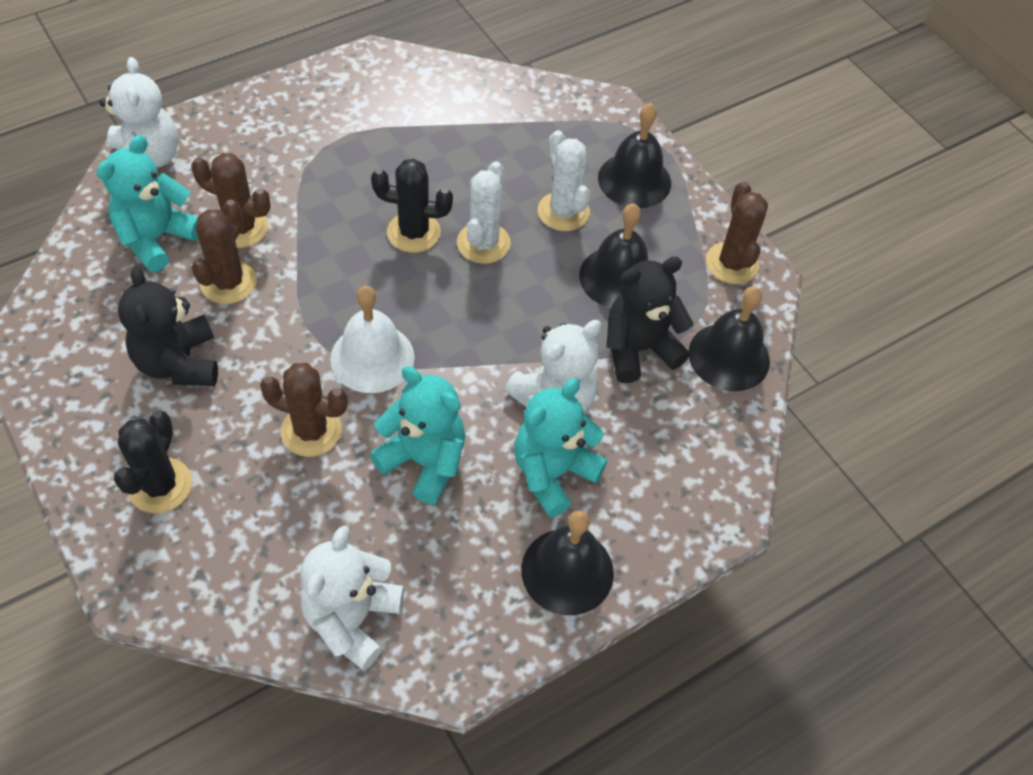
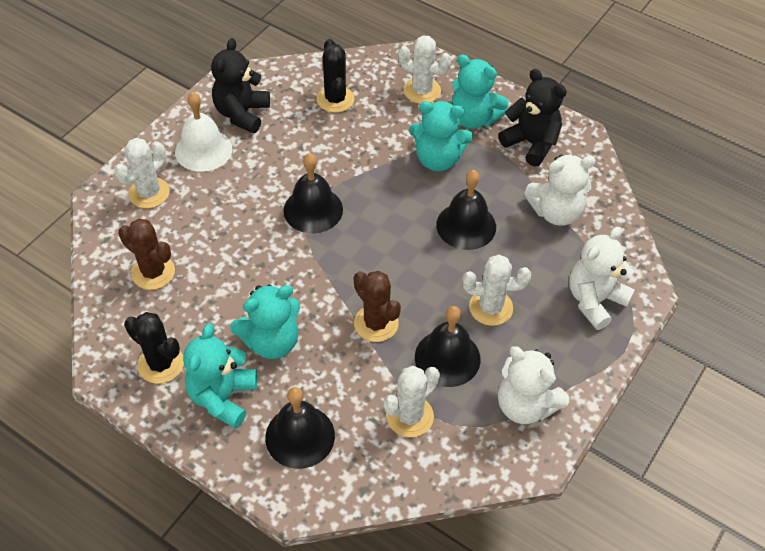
brown cactus: [191,153,271,248] [192,200,257,304] [260,363,348,457] [706,181,768,284] = 4 -> [118,218,175,290] [354,271,401,342] = 2
turquoise teddy bear: [96,135,198,272] [370,366,465,504] [514,378,607,517] = 3 -> [183,323,257,428] [230,284,300,359] [409,101,473,171] [451,55,509,129] = 4
white cactus: [457,161,511,264] [538,130,590,231] = 2 -> [114,138,170,208] [384,366,440,437] [398,35,451,104] [462,255,531,326] = 4

